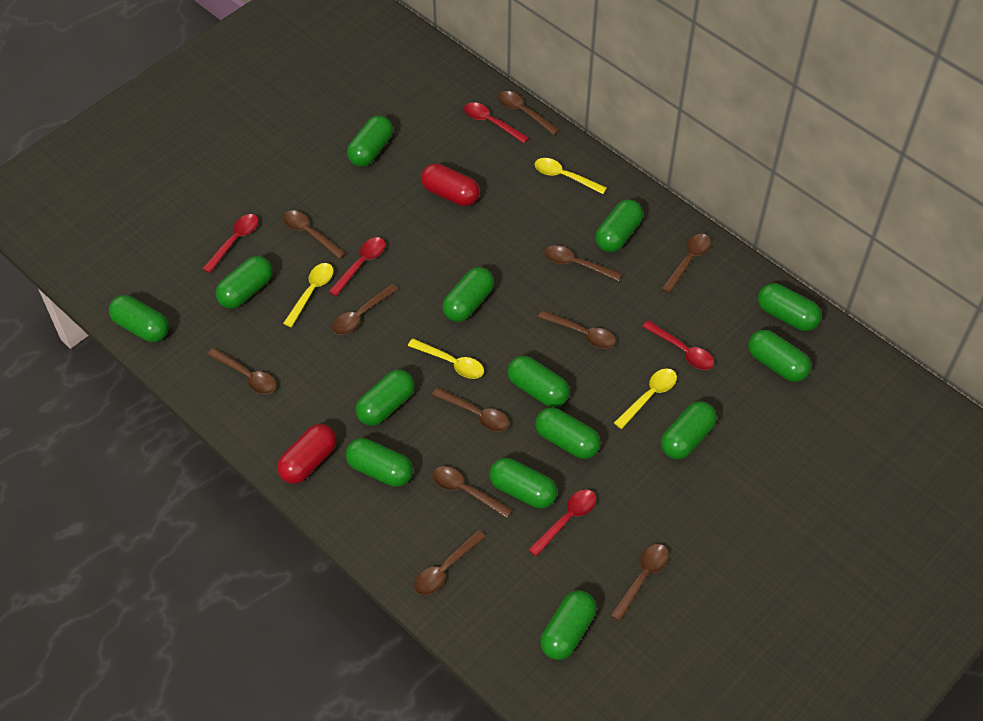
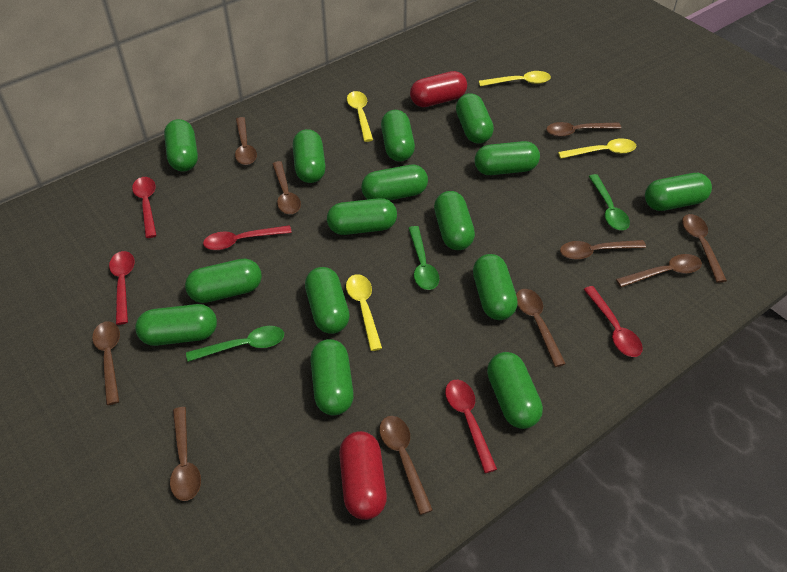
brown spoon: [207,348,276,394] [283,210,346,259] [332,284,398,335] [414,530,485,595] [432,387,509,431] [432,466,512,518] [498,91,559,135] [538,310,616,349] [544,245,622,281] [611,544,669,621] [661,234,711,293] = 11 -> [92,321,120,405] [170,407,201,501] [235,117,257,165] [272,161,301,214] [379,416,433,515] [516,289,566,367] [546,122,621,137] [560,240,646,260] [616,254,702,287] [682,214,727,283] = 10
green capsule: [109,295,169,342] [216,256,272,309] [346,438,413,487] [347,116,393,167] [356,370,415,426] [442,267,494,322] [490,458,557,508] [507,356,570,407] [535,407,601,459] [540,590,596,660] [595,199,643,252] [661,401,717,459] [748,330,811,382] [758,283,822,331] = 14 -> [135,304,217,346] [164,119,198,172] [185,259,262,303] [293,129,326,183] [305,267,350,334] [310,339,354,415] [327,198,397,235] [361,165,428,201] [381,110,415,162] [434,191,475,250] [456,93,494,144] [473,254,518,320] [475,141,540,175] [487,352,543,429] [645,173,712,211] = 15
green spoon: none = 0 -> [186,326,284,362] [408,226,439,290] [589,174,630,230] = 3

